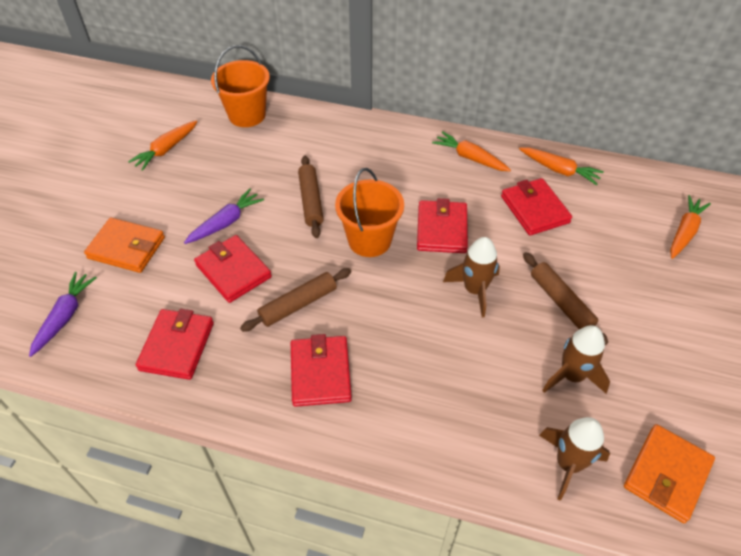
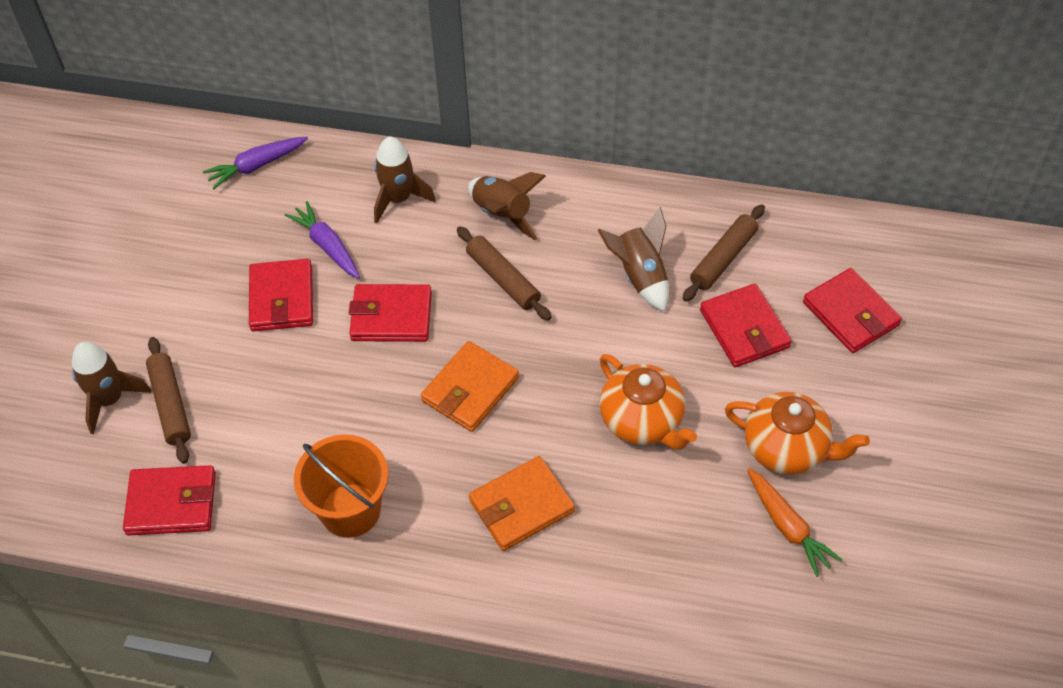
brown rocket: [443,237,500,318] [539,417,610,501] [542,325,610,394] = 3 -> [72,342,151,434] [374,137,436,224] [468,172,546,241] [598,207,669,312] = 4
orange bucket: [211,45,270,127] [335,168,404,257] = 2 -> [294,434,388,538] = 1
orange carrot: [128,120,197,171] [432,131,511,171] [519,148,604,185] [670,195,711,259] = 4 -> [747,468,842,577] = 1
orange teapot: none = 0 -> [599,354,697,450] [725,392,870,475] = 2

